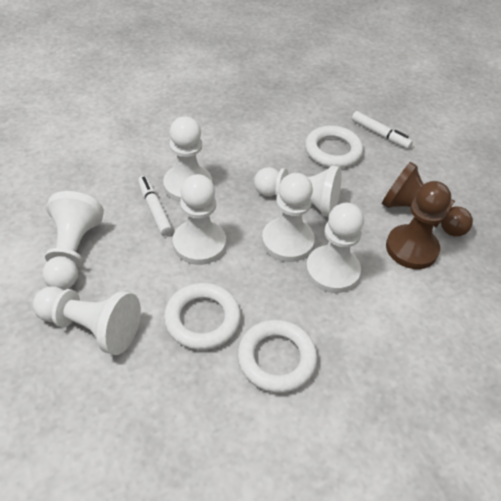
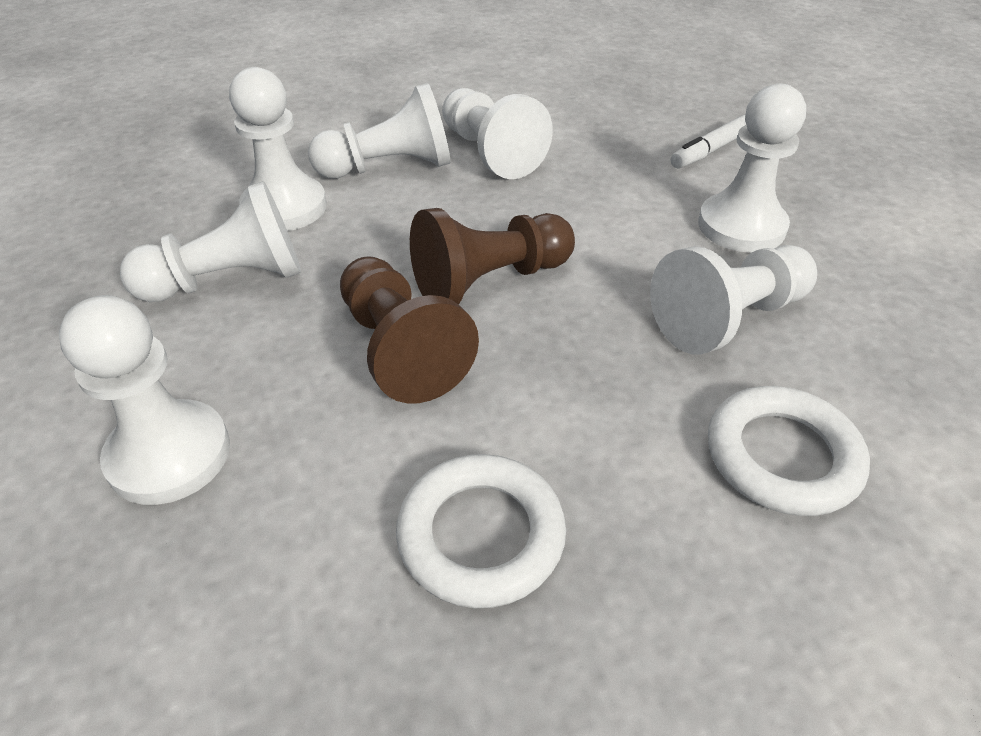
white marker: [138,176,173,236] [352,111,413,149] = 2 -> [671,115,746,168] = 1
white ring: [164,283,241,350] [237,319,317,393] [305,125,363,168] = 3 -> [396,454,566,608] [708,386,870,516] = 2

